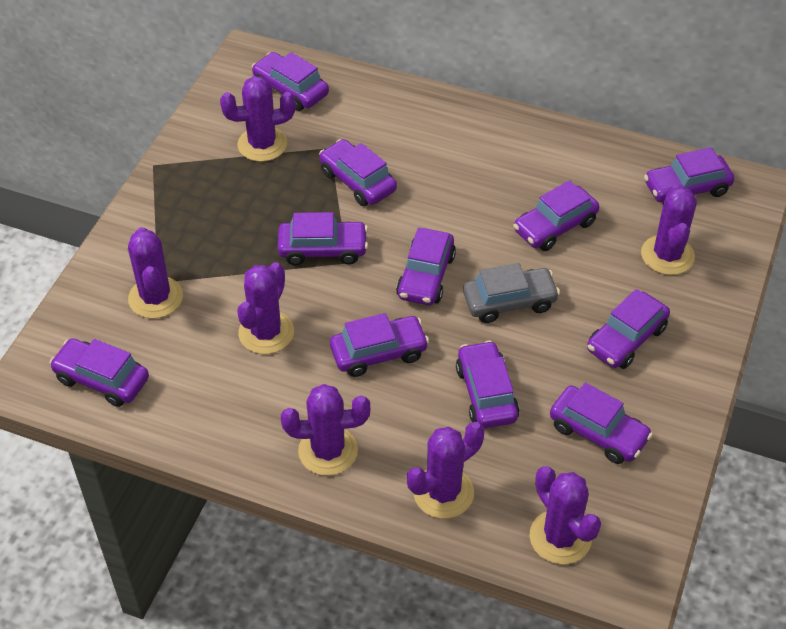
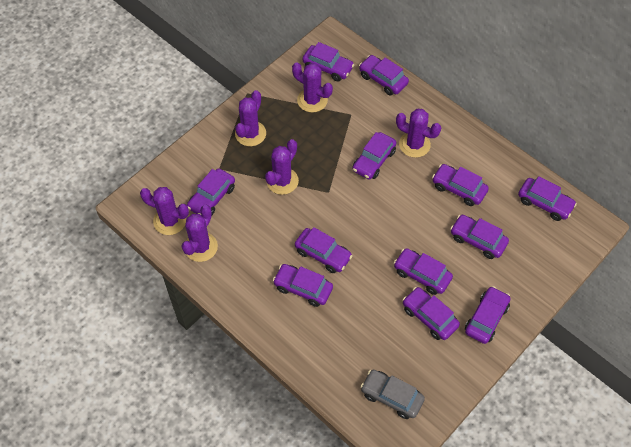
purple cactus: [128,227,183,319] [220,76,296,162] [237,262,294,354] [281,384,370,476] [407,422,484,519] [529,466,601,564] [641,185,697,275] = 7 -> [140,187,189,235] [181,205,218,262] [235,90,266,146] [265,139,299,195] [292,62,333,112] [396,109,441,158] = 6
purple car: [49,338,149,407] [252,52,329,111] [278,212,368,265] [319,139,397,206] [330,313,429,377] [396,227,456,305] [456,340,520,428] [513,180,599,251] [550,382,653,464] [587,289,670,369] [644,147,734,203] = 11 -> [187,168,235,215] [273,264,333,307] [295,227,352,273] [303,42,354,81] [353,132,397,180] [359,55,409,96] [394,248,453,295] [403,287,460,340] [432,164,489,206] [450,215,509,259] [465,286,511,344] [518,176,577,221] = 12

